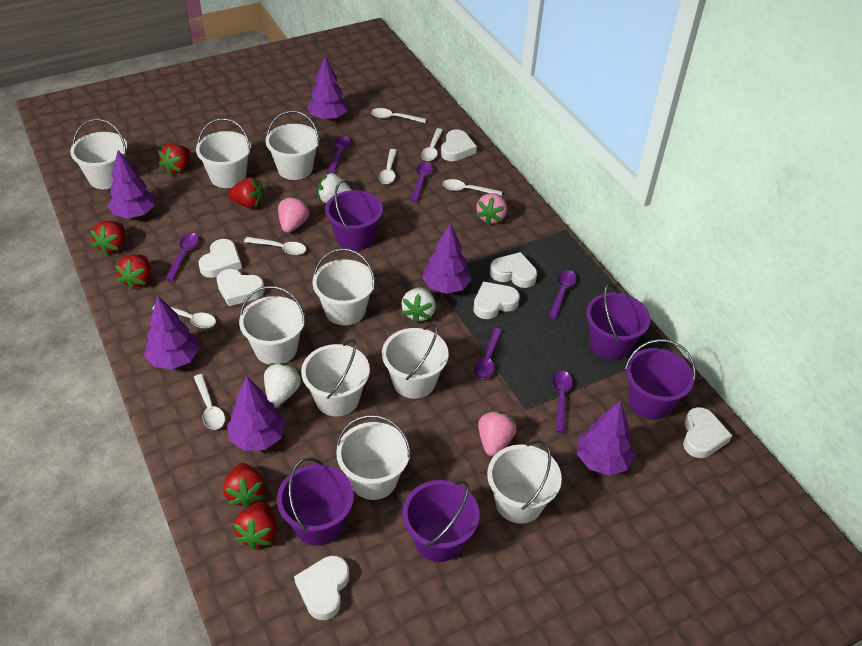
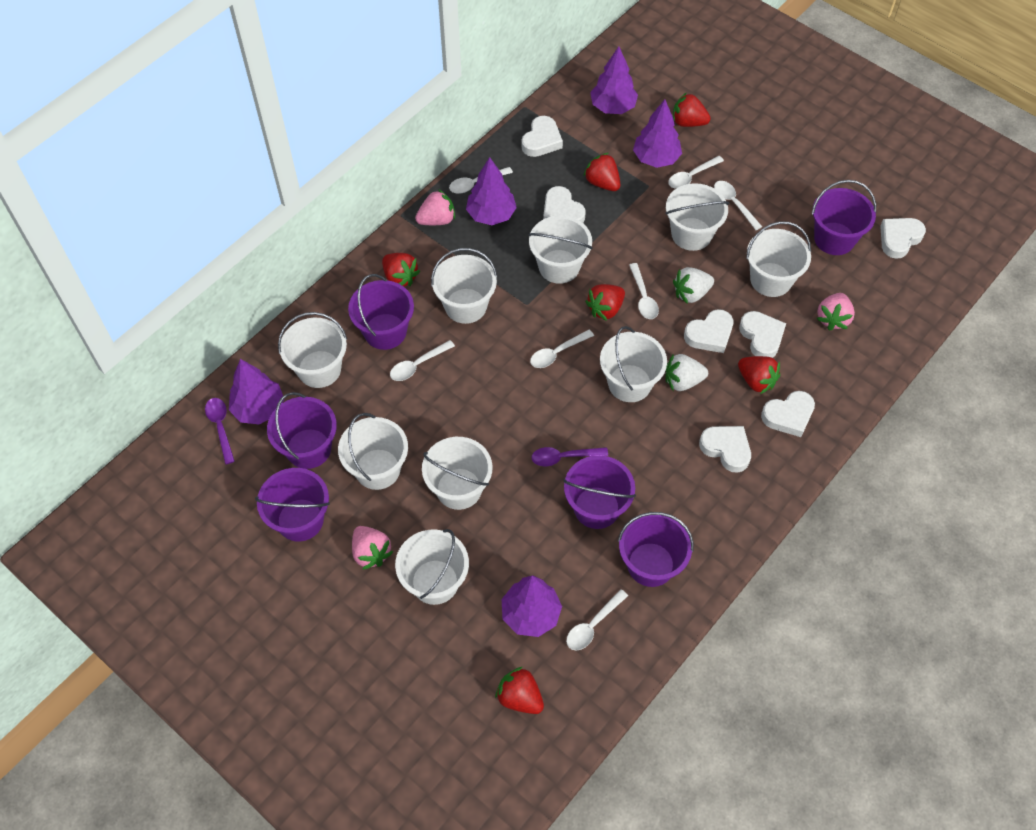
purple bucket: [277,458,354,546] [325,180,383,251] [403,480,480,562] [586,284,651,360] [625,339,696,420] = 5 -> [255,468,330,541] [267,392,337,469] [348,274,414,350] [563,455,636,529] [618,512,694,587] [812,180,876,255] = 6
purple spoon: [166,233,199,281] [327,136,351,174] [410,162,433,203] [474,328,502,379] [548,270,577,319] [552,371,573,433] = 6 -> [205,398,235,464] [531,447,608,466] = 2
purple tree: [108,150,155,218] [144,296,200,369] [227,376,285,451] [307,56,348,121] [422,223,472,294] [577,401,635,476] = 6 -> [229,359,284,425] [466,157,517,225] [502,576,562,637] [590,47,638,114] [633,99,682,168] = 5
white strawberry: [264,363,302,407] [318,173,352,203] [401,288,436,323] = 3 -> [665,354,708,391] [673,267,714,304] = 2

